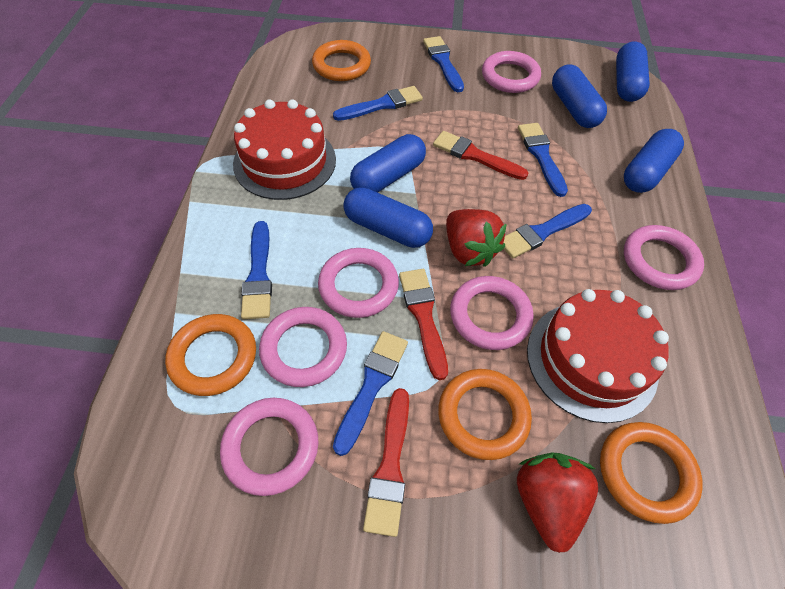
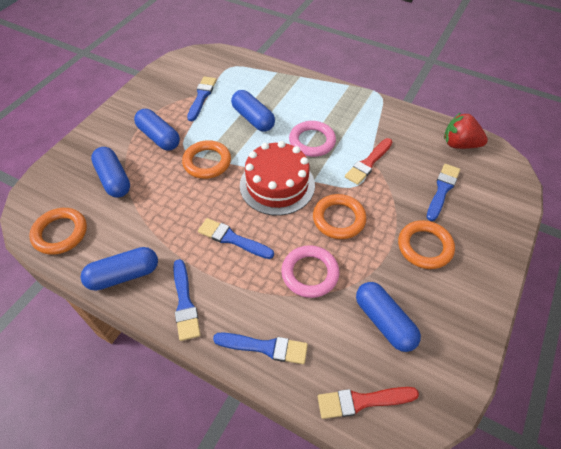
blue brush: [241,221,272,319] [333,86,423,121] [333,331,408,456] [423,36,464,92] [504,204,592,259] [518,123,568,197] = 6 -> [173,259,200,341] [187,76,217,121] [198,218,274,259] [213,333,308,364] [427,164,460,221] = 5
pink ring: [220,398,318,496] [259,307,347,387] [318,248,399,318] [450,276,534,350] [482,51,541,93] [624,225,704,290] = 6 -> [281,245,339,298] [289,121,336,157] = 2
red brush: [363,388,409,537] [399,269,448,380] [433,131,528,180] = 3 -> [318,387,419,419] [345,138,392,185] = 2
red cake: [233,99,336,200] [527,289,669,423] = 2 -> [240,141,315,216] = 1
red strawberry: [446,209,507,267] [517,453,598,553] = 2 -> [444,112,488,149] = 1

